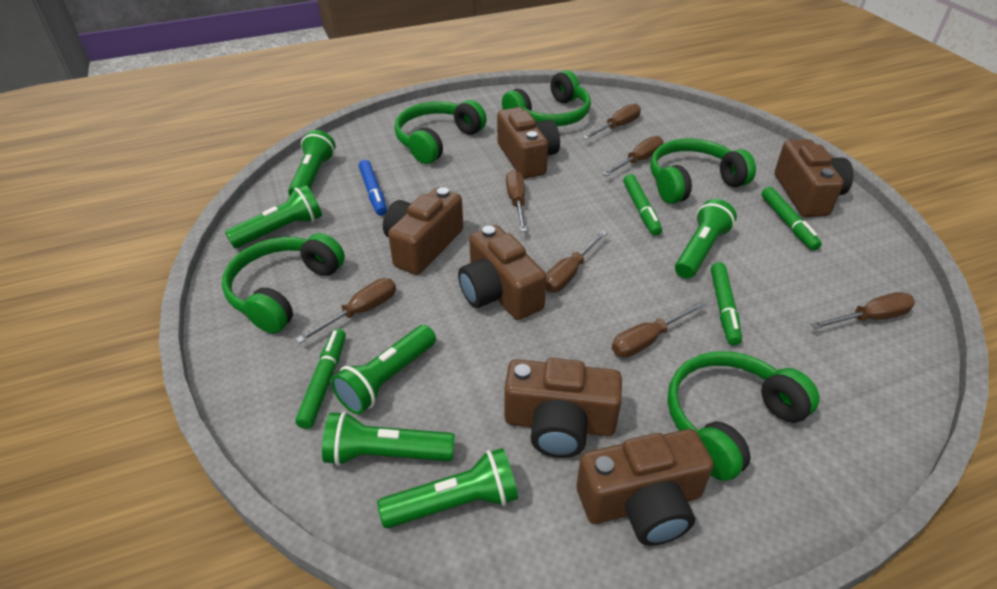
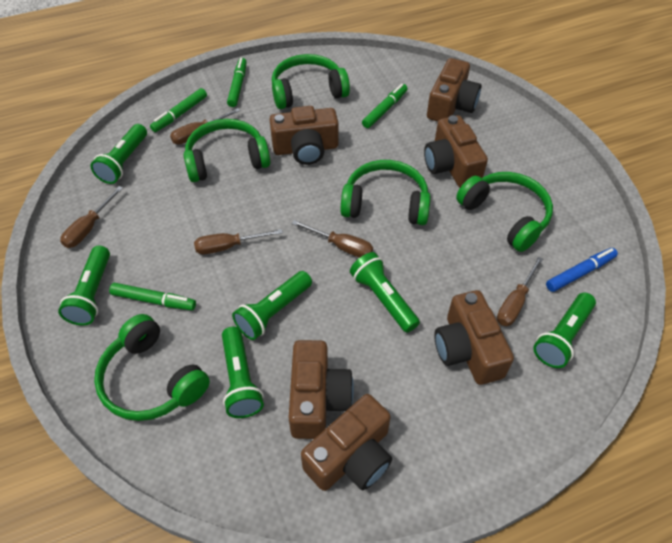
brown screwdriver: [295,278,396,344] [506,170,527,232] [546,231,607,292] [583,104,641,139] [602,136,664,176] [612,301,706,357] [811,292,915,329] = 7 -> [60,186,123,248] [170,108,240,145] [194,229,283,254] [292,220,373,258] [497,257,543,326] = 5

